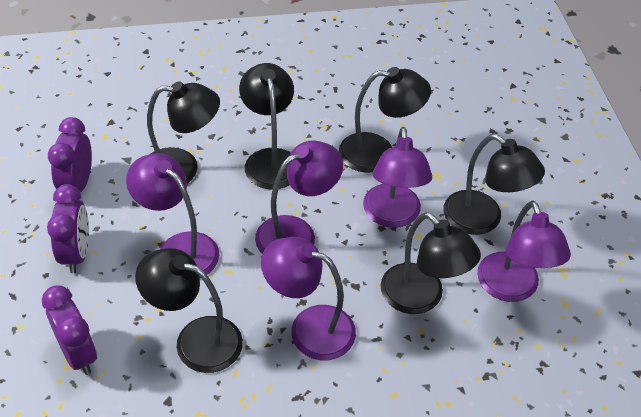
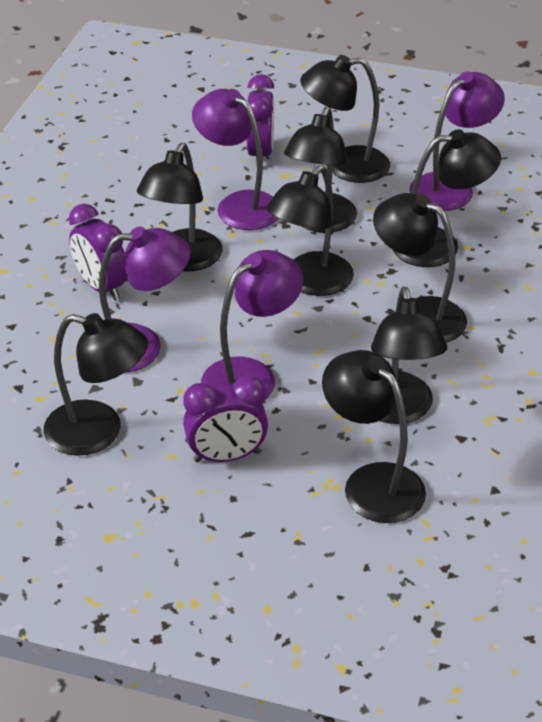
black lamp: [135,248,243,373] [147,81,220,183] [239,63,294,190] [339,67,431,173] [381,212,481,314] [444,134,545,235] = 6 -> [44,313,148,456] [137,143,222,271] [266,165,354,296] [284,107,357,233] [300,55,390,183] [322,350,426,523] [371,286,447,424] [373,193,467,343] [392,129,501,267] = 9
purple lamp: [126,153,220,278] [255,141,343,254] [261,237,356,360] [363,127,432,228] [477,200,571,302] = 5 -> [99,226,191,372] [192,89,279,230] [201,250,303,400] [409,72,505,211] = 4

